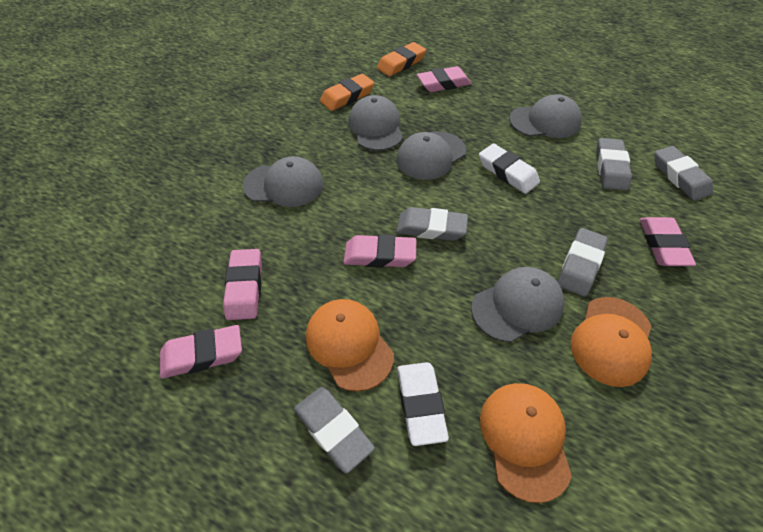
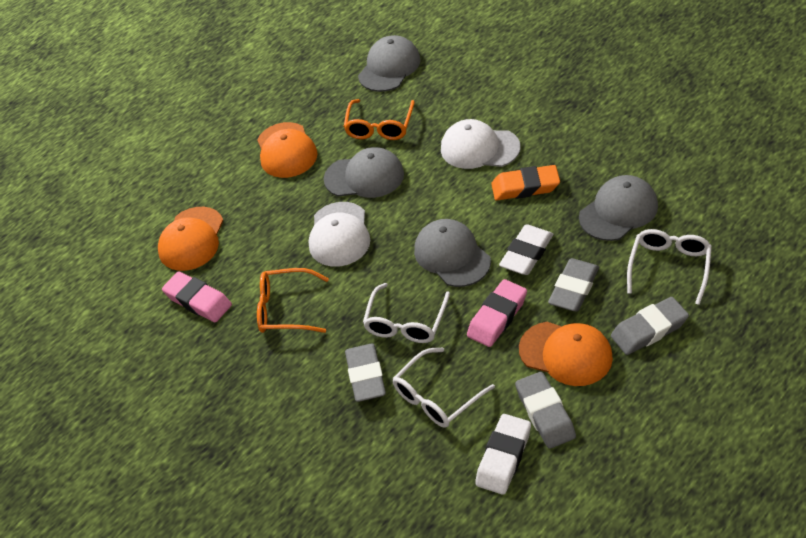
grey cap: [243,156,323,207] [348,95,403,151] [396,131,466,180] [471,267,564,342] [509,94,582,138] = 5 -> [324,147,404,198] [358,35,420,92] [414,219,491,287] [579,175,658,241] = 4
grey eraser: [294,387,375,474] [396,207,468,241] [558,228,608,297] [596,138,632,191] [655,146,713,200] = 5 -> [345,343,386,402] [515,372,576,449] [548,258,599,311] [611,297,689,355] = 4
orange eraser: [320,74,374,111] [377,42,426,76] = 2 -> [491,165,560,200] = 1
orange glasses: none = 0 -> [257,268,329,333] [343,99,415,140] = 2
pink eraser: [160,325,242,378] [223,249,262,320] [344,234,416,268] [417,66,471,92] [640,217,696,266] = 5 -> [162,271,232,322] [467,279,527,347] = 2
white cap: none = 0 -> [309,202,370,267] [441,119,520,169] = 2
white glasses: none = 0 -> [363,283,450,343] [392,347,495,428] [627,229,712,305] = 3

